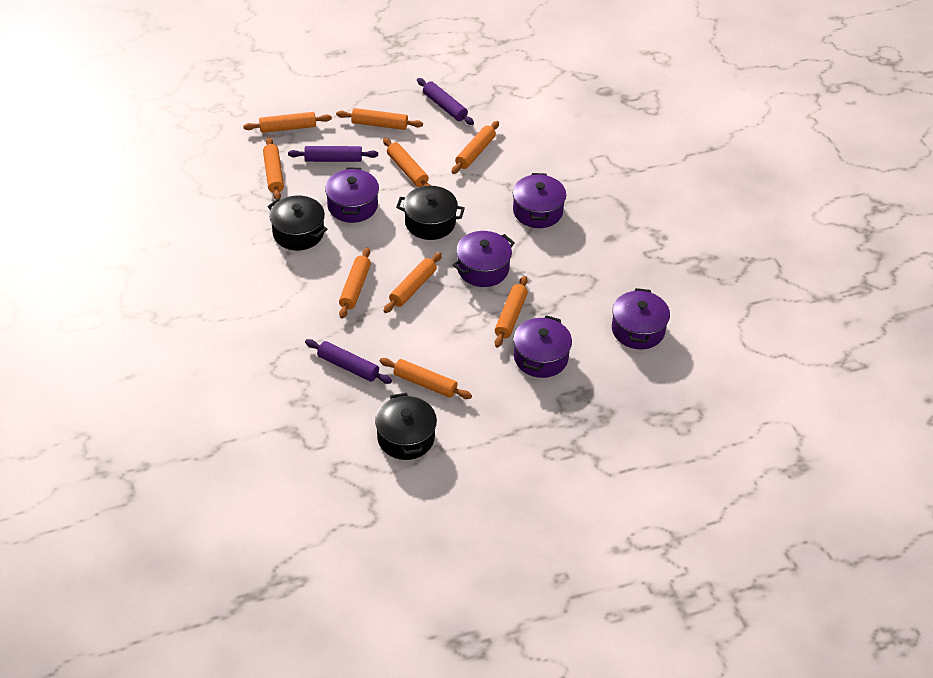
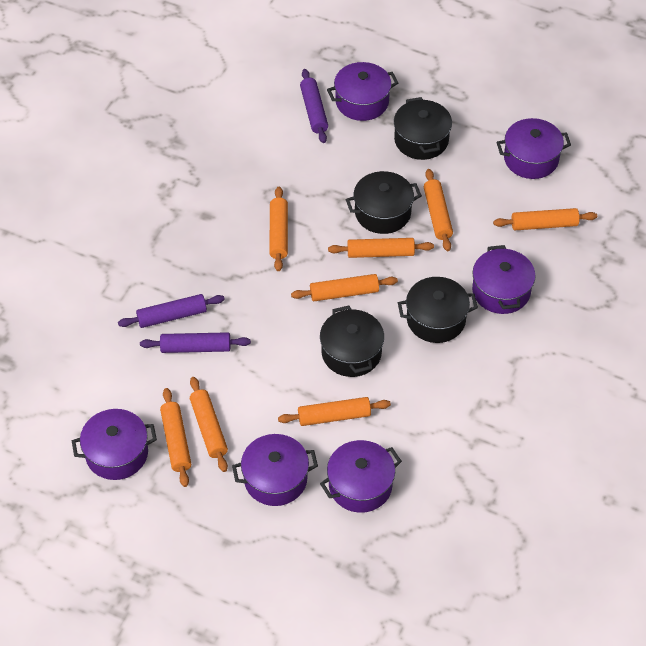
black pot: [267,196,328,251] [375,393,437,460] [396,186,465,240] = 3 -> [320,306,384,377] [346,171,422,234] [394,97,452,160] [398,277,478,343] = 4
orange rolling pin: [243,112,332,133] [263,137,284,199] [336,108,423,130] [339,247,371,319] [380,358,472,399] [383,137,431,187] [384,252,442,313] [451,121,499,174] [495,276,528,347] = 9 -> [160,388,191,487] [190,377,228,472] [269,187,288,271] [278,397,391,426] [291,274,398,301] [328,238,434,258] [424,169,453,251] [493,208,597,230] = 8
purple pot: [325,167,379,223] [453,231,515,287] [513,173,566,228] [513,315,572,378] [612,288,670,349] = 5 -> [72,409,157,480] [232,434,318,506] [320,440,402,513] [327,62,398,121] [472,245,536,314] [497,118,571,179] = 6

